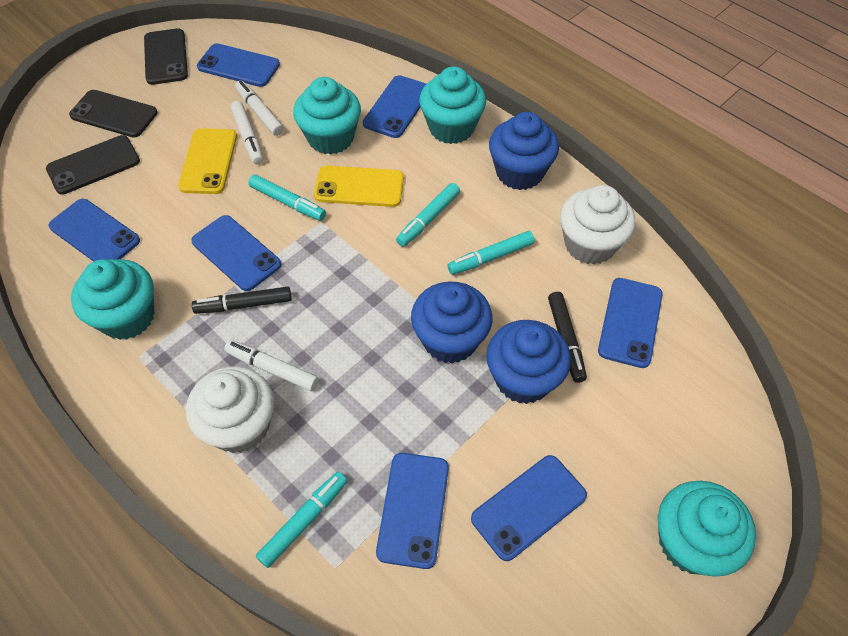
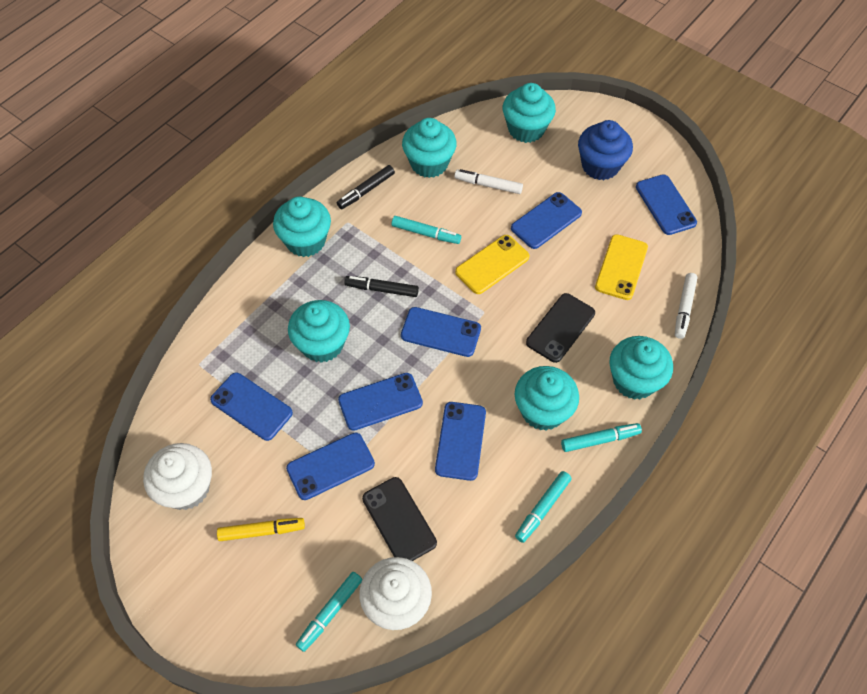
black phone: [46,135,140,195] [69,90,157,137] [144,28,188,85] = 3 -> [362,477,437,561] [526,293,595,363] = 2
blue cupcake: [411,282,492,363] [486,320,571,404] [489,112,559,190] = 3 -> [578,120,633,180] = 1
turquoise cupcake: [71,259,154,340] [293,77,361,155] [419,66,486,144] [658,481,756,577] = 4 -> [273,197,331,257] [288,300,350,363] [402,118,457,178] [503,83,556,143] [515,366,579,431] [609,336,673,400] = 6
white marker: [224,340,319,391] [230,101,264,164] [235,81,284,136] = 3 -> [454,169,523,194] [675,273,697,339] = 2
yellow marker: none = 0 -> [217,518,305,541] = 1

